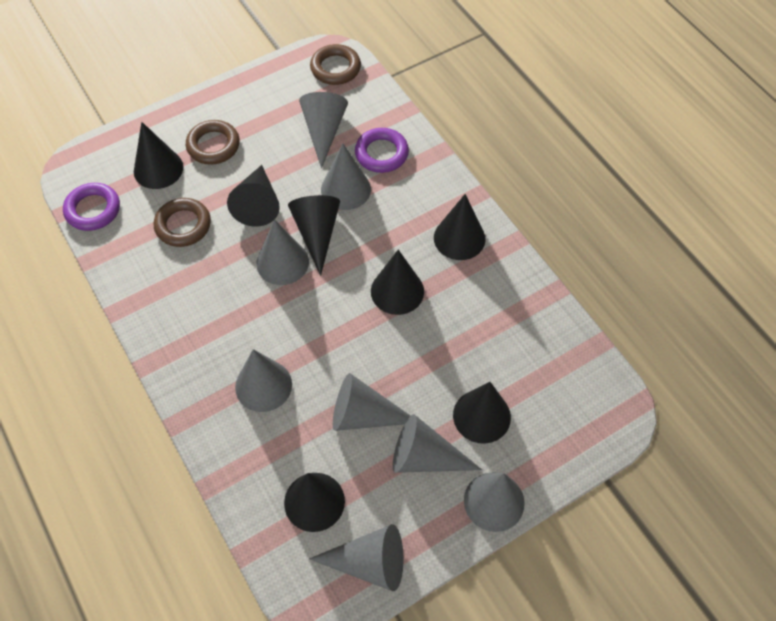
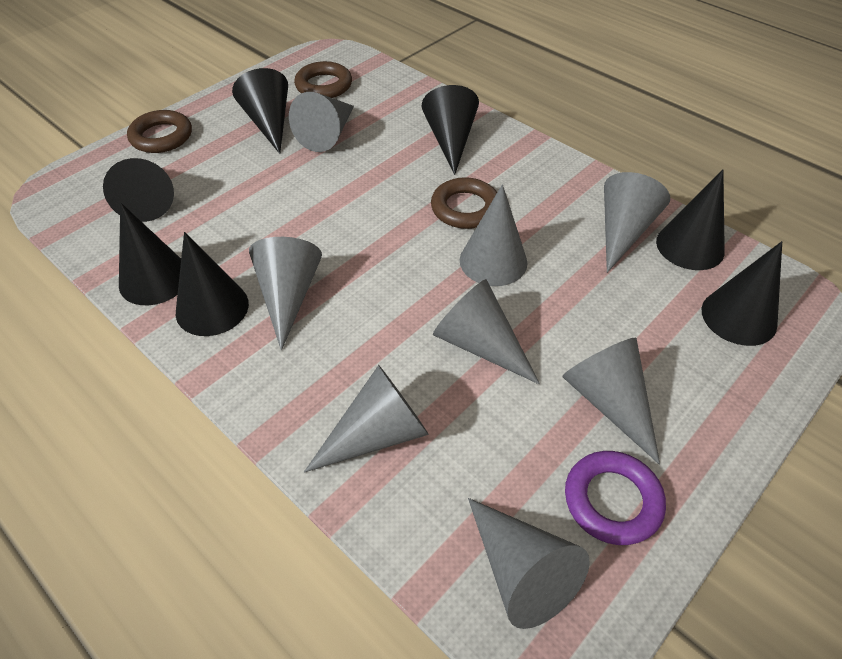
purple ring: [63,183,120,231] [355,128,409,173] = 2 -> [565,451,666,545] = 1

